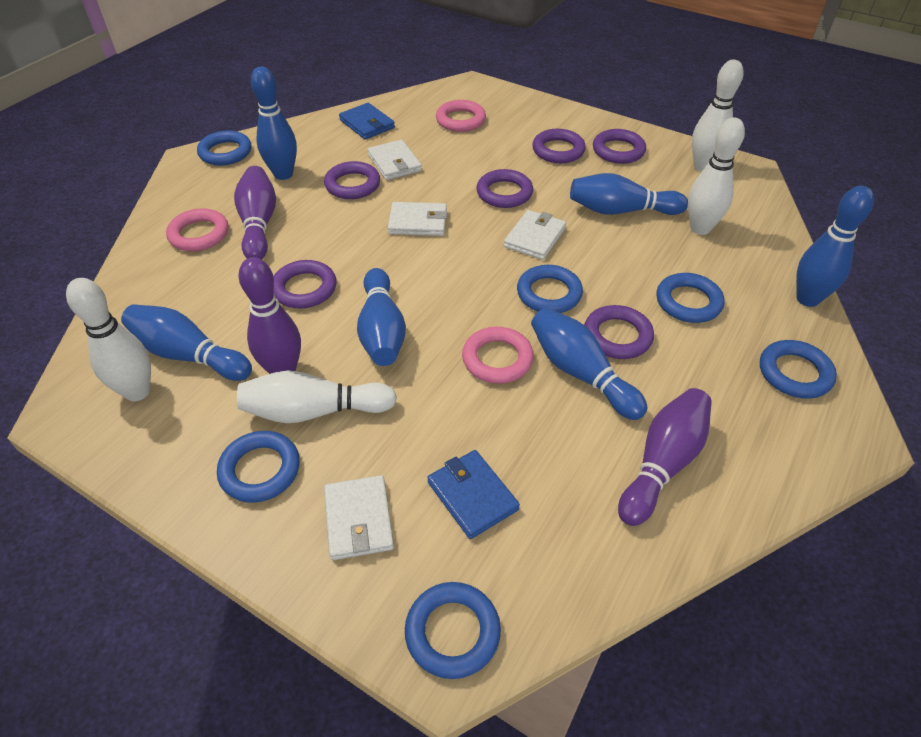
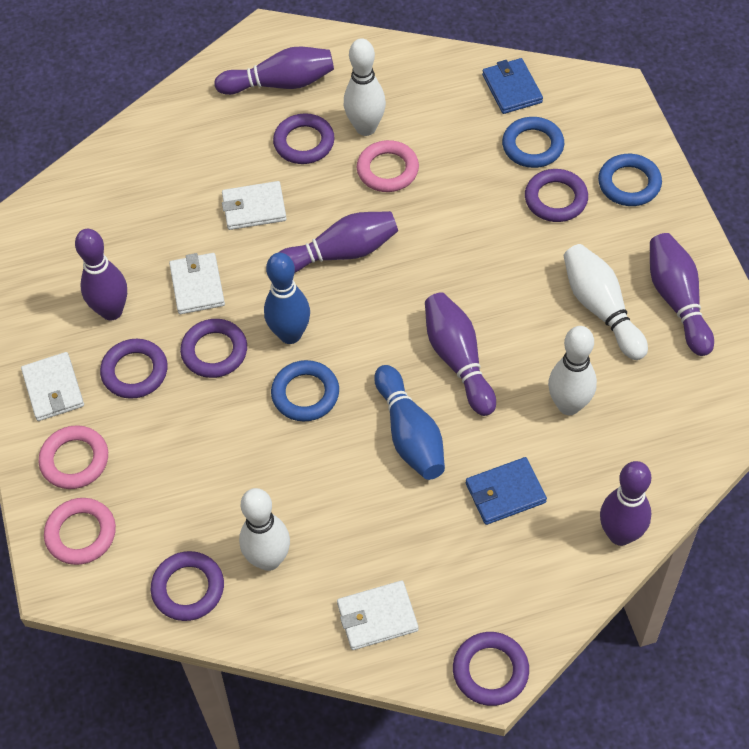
blue bowling pin: [121,304,252,381] [251,67,297,180] [357,268,406,366] [531,308,647,420] [570,173,688,215] [796,185,874,307] = 6 -> [264,253,310,344] [374,365,445,480] = 2
blue ring: [197,130,252,166] [217,431,300,503] [405,582,501,679] [517,265,583,313] [656,273,724,323] [760,340,837,399] = 6 -> [271,360,339,422] [502,117,564,168] [598,154,662,206] = 3
purple bowling pin: [234,166,276,260] [239,257,301,374] [618,388,712,526] = 3 -> [75,229,127,320] [214,46,334,95] [278,211,398,273] [425,292,496,416] [600,461,651,546] [650,233,714,356] = 6

